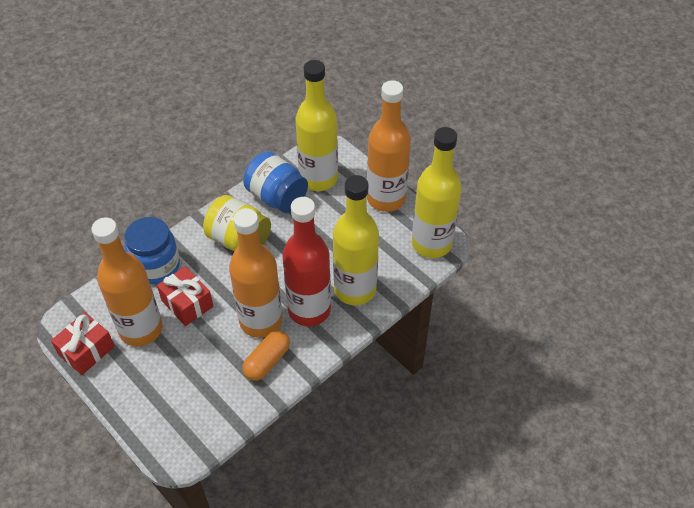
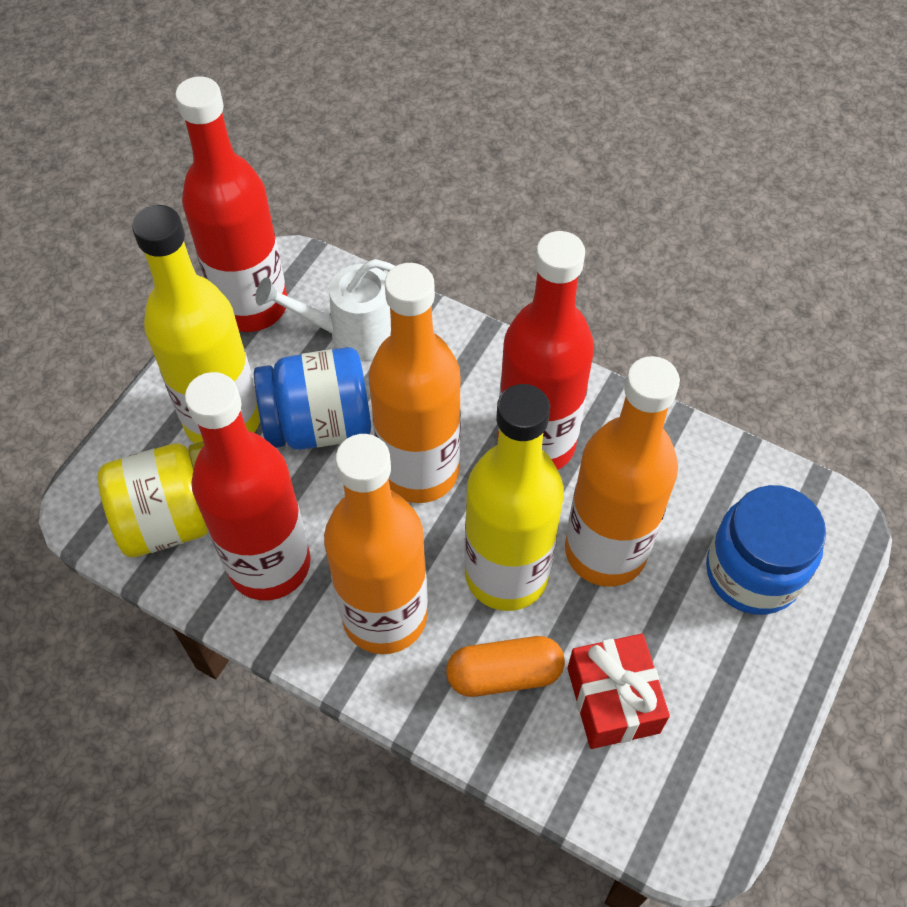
red bottle: [282,197,331,326] = 1 -> [175,76,287,332] [185,372,311,600] [497,231,594,470] = 3
red gift: [51,312,115,375] [157,266,213,326] = 2 -> [568,634,670,749] = 1
white watering can: none = 0 -> [256,259,395,360] = 1
yellow bottle: [296,60,338,191] [333,175,379,305] [412,127,462,258] = 3 -> [132,205,260,444] [464,384,564,611] = 2

